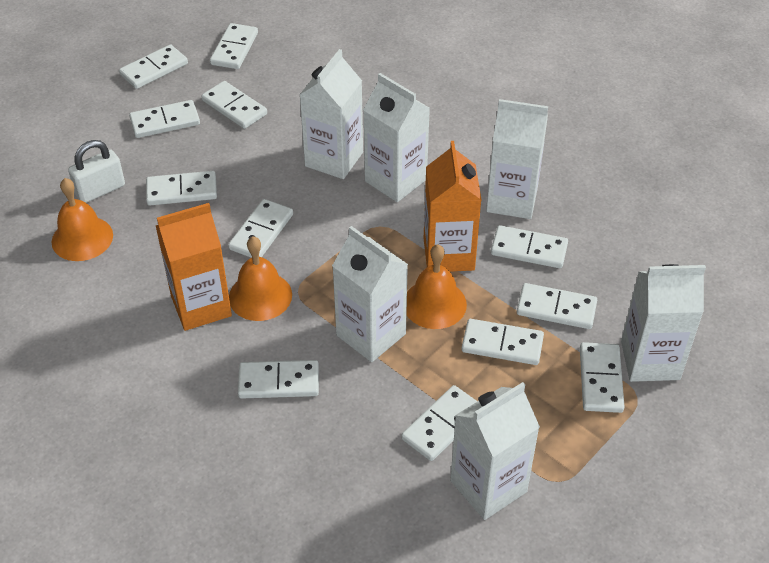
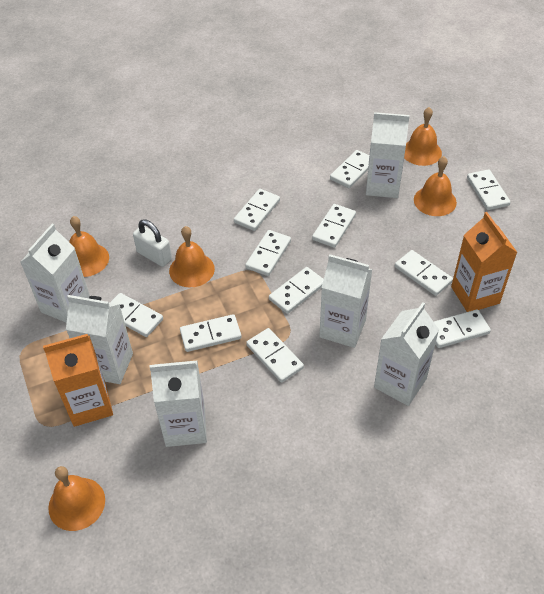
orange bell: [52,178,113,261] [229,236,292,321] [406,244,467,329] = 3 -> [48,466,105,531] [69,216,109,277] [169,226,215,287] [404,107,442,166] [414,156,457,216] = 5
white domino: [119,44,188,89] [129,100,200,138] [146,171,217,206] [201,81,267,129] [210,23,258,69] [228,199,293,258] [238,360,319,399] [401,385,478,461] [462,319,544,365] [491,225,568,268] [517,283,597,329] [580,342,625,413] = 12 -> [110,293,163,337] [180,314,242,352] [234,189,280,231] [245,230,291,276] [246,328,304,383] [269,267,324,314] [312,204,356,248] [330,150,369,188] [395,250,453,296] [434,309,491,348] [467,169,510,210] = 11

